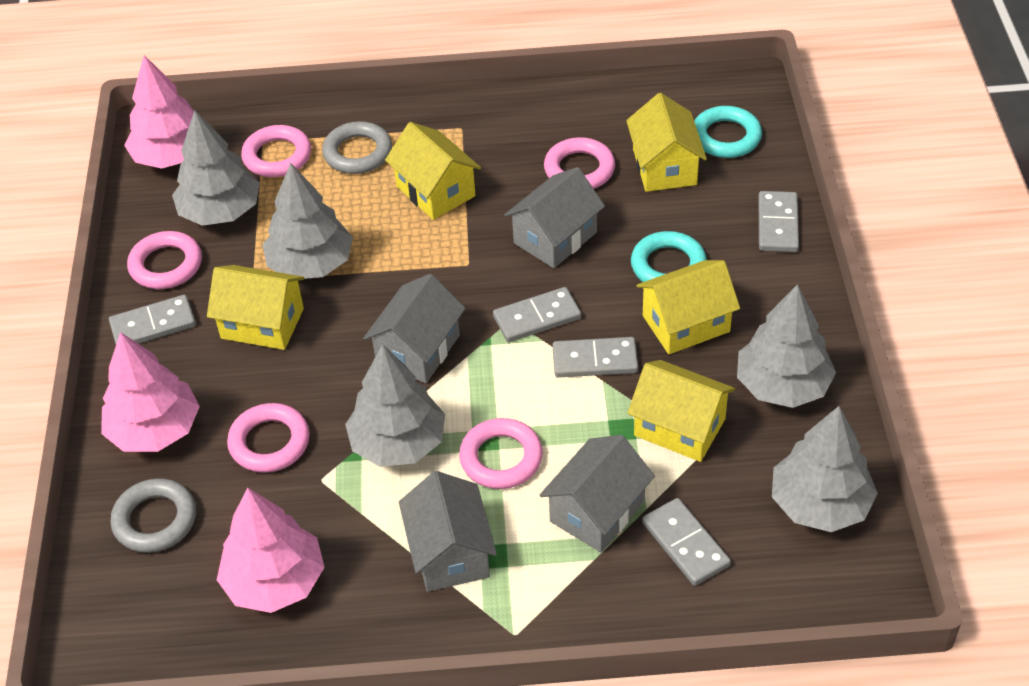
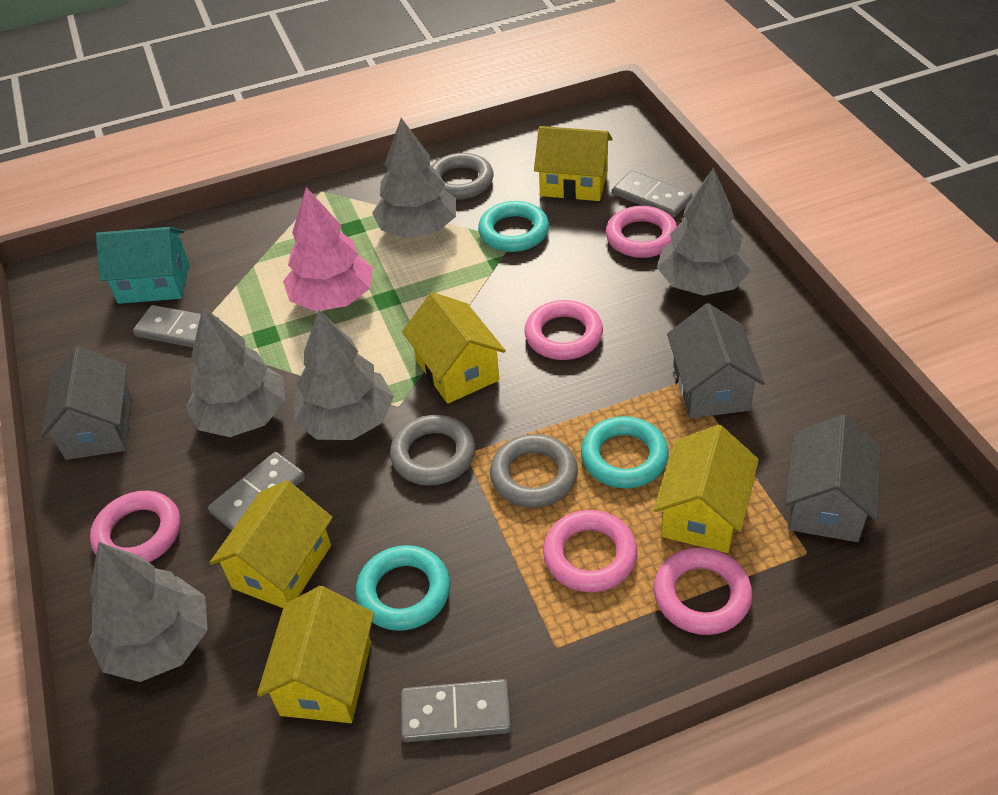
grey domino: [109,295,196,344] [493,287,581,342] [553,337,638,378] [642,498,731,586] [759,191,799,252] = 5 -> [133,305,219,348] [208,452,305,531] [401,679,511,742] [613,170,692,218] = 4
grey house: [363,274,466,383] [399,471,497,592] [504,167,605,268] [540,435,655,552] = 4 -> [40,346,132,460] [667,303,765,418] [785,414,881,542] = 3
grey ring: [110,478,196,553] [322,121,392,174] = 2 -> [390,415,476,486] [431,153,494,200] [490,434,578,508] = 3
pink tree: [101,332,200,452] [124,55,194,169] [217,487,325,613] = 3 -> [283,187,373,311] = 1
turquoise house: none = 0 -> [96,227,189,304] = 1
turquoise ring: [631,231,707,282] [694,106,762,158] = 2 -> [356,545,450,631] [478,201,549,252] [581,416,669,489] = 3

